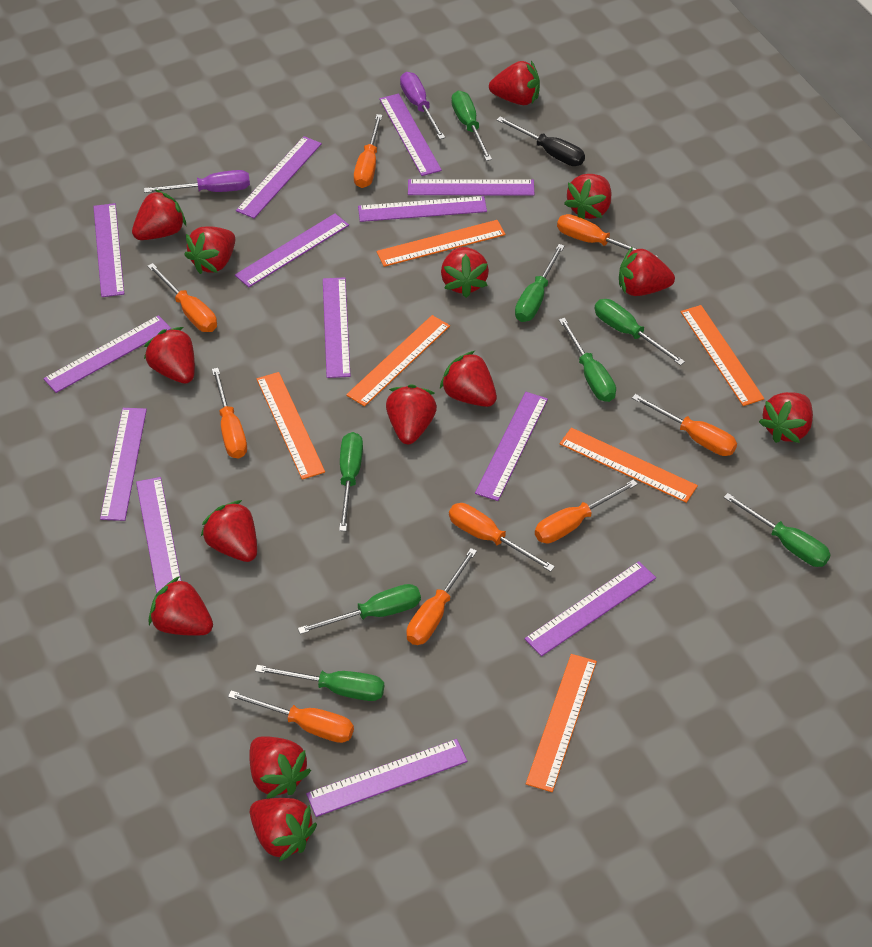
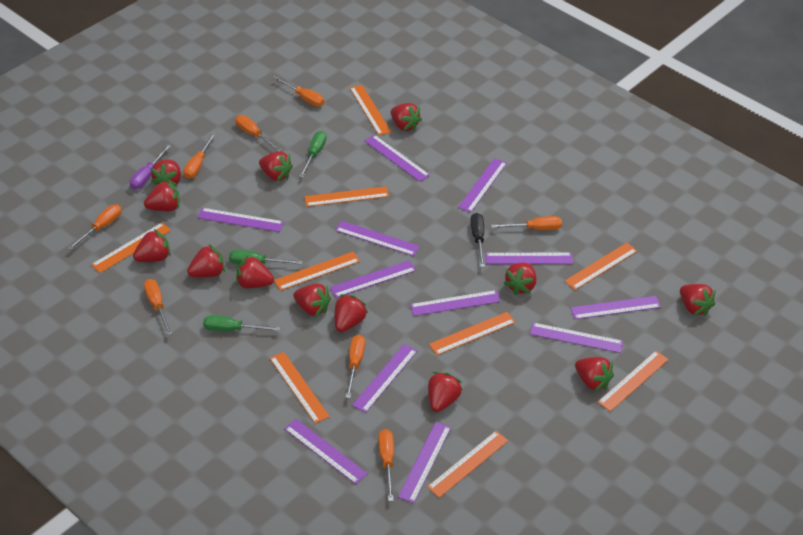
green screwdriver: [255,665,384,701] [298,584,421,634] [339,432,363,531] [451,91,492,161] [515,244,565,322] [559,318,616,402] [595,299,685,366] [724,493,831,567] = 8 -> [203,315,280,331] [229,250,302,265] [299,131,326,178] = 3
orange ruler: [257,372,325,480] [346,315,450,407] [376,220,505,267] [526,654,597,792] [559,428,698,503] [681,305,764,406] = 6 -> [91,223,171,273] [270,352,330,424] [274,252,360,291] [304,186,389,207] [350,85,391,135] [427,431,508,498] [429,312,515,355] [565,243,637,290] [598,351,669,412] = 9
orange screwdriver: [147,263,217,332] [212,368,247,459] [228,690,354,743] [354,114,383,188] [406,548,477,645] [449,503,555,572] [535,479,638,543] [557,214,658,257] [632,394,737,456] = 9 -> [68,204,122,250] [144,279,172,335] [184,132,216,179] [235,115,282,151] [272,76,324,107] [345,335,365,398] [378,429,394,501] [491,216,562,230] = 8
purple ruler: [43,315,171,393] [93,203,124,297] [100,408,147,521] [136,477,181,593] [235,213,349,287] [236,136,322,218] [306,739,468,817] [323,277,351,378] [358,196,487,222] [379,94,442,176] [408,179,535,196] [475,392,548,501] [524,561,656,656] = 13 -> [198,208,284,232] [284,419,368,484] [330,260,416,298] [335,221,420,256] [352,344,417,413] [365,135,430,182] [398,422,451,503] [410,290,501,316] [458,158,507,213] [485,253,573,264] [530,322,623,353] [571,296,661,319] = 12
purple screwdriver: [144,170,250,193] [400,72,445,139] = 2 -> [130,144,171,189] = 1
red strawberry: [132,189,186,240] [144,327,195,384] [149,576,213,636] [184,226,235,274] [201,500,257,562] [249,736,311,799] [250,798,317,862] [386,384,437,444] [440,351,497,407] [441,247,489,298] [489,61,540,105] [564,174,611,219] [619,246,675,296] [759,392,813,443] = 14 -> [133,229,171,262] [144,180,180,211] [151,160,181,186] [187,244,225,278] [236,255,274,288] [259,151,293,181] [293,283,331,317] [335,294,368,332] [391,103,422,131] [428,372,463,412] [504,263,536,295] [575,357,614,392] [680,284,715,316] = 13

